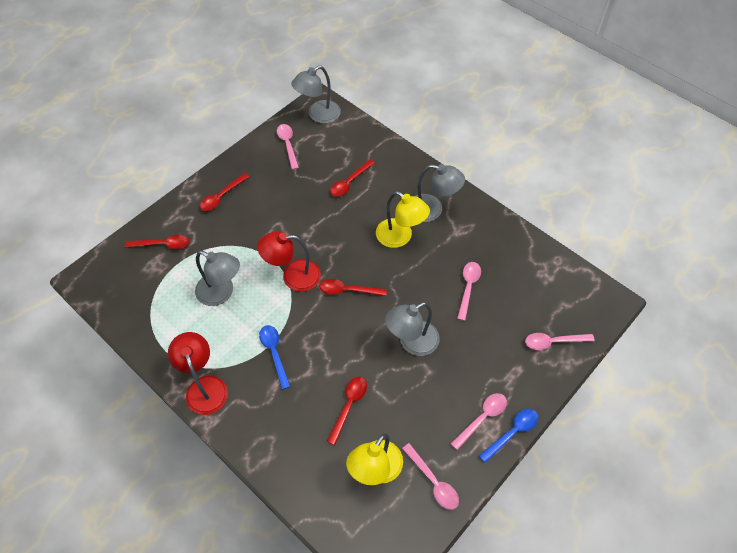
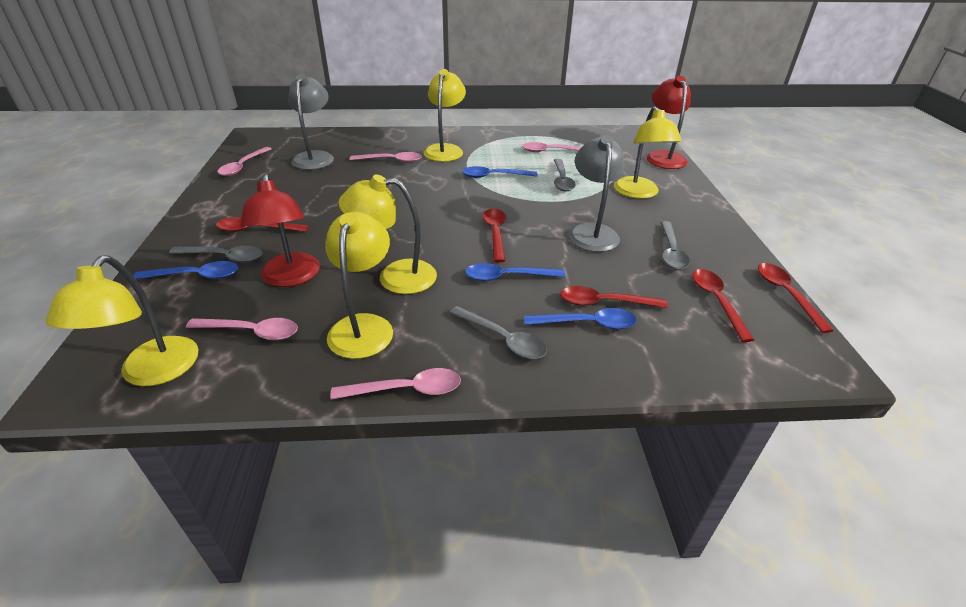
blue spoon: [259,325,290,390] [479,409,539,463] = 2 -> [133,261,238,279] [462,166,537,178] [465,263,565,281] [524,308,637,329] = 4
grey lamp: [195,251,240,306] [291,66,341,124] [385,302,440,356] [415,164,465,222] = 4 -> [288,74,334,170] [569,135,624,252] = 2
grey spoon: none = 0 -> [169,246,263,263] [450,306,547,359] [554,159,575,191] [661,221,690,270] = 4
yellow lamp: [346,434,403,485] [376,191,430,248] = 2 -> [46,256,199,386] [325,212,393,359] [338,174,437,294] [424,69,466,162] [614,106,681,199] = 5

